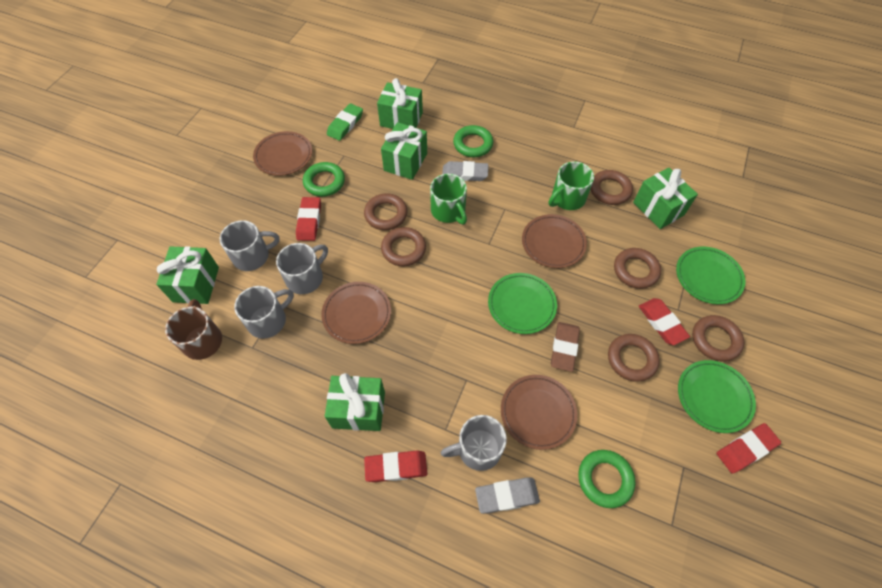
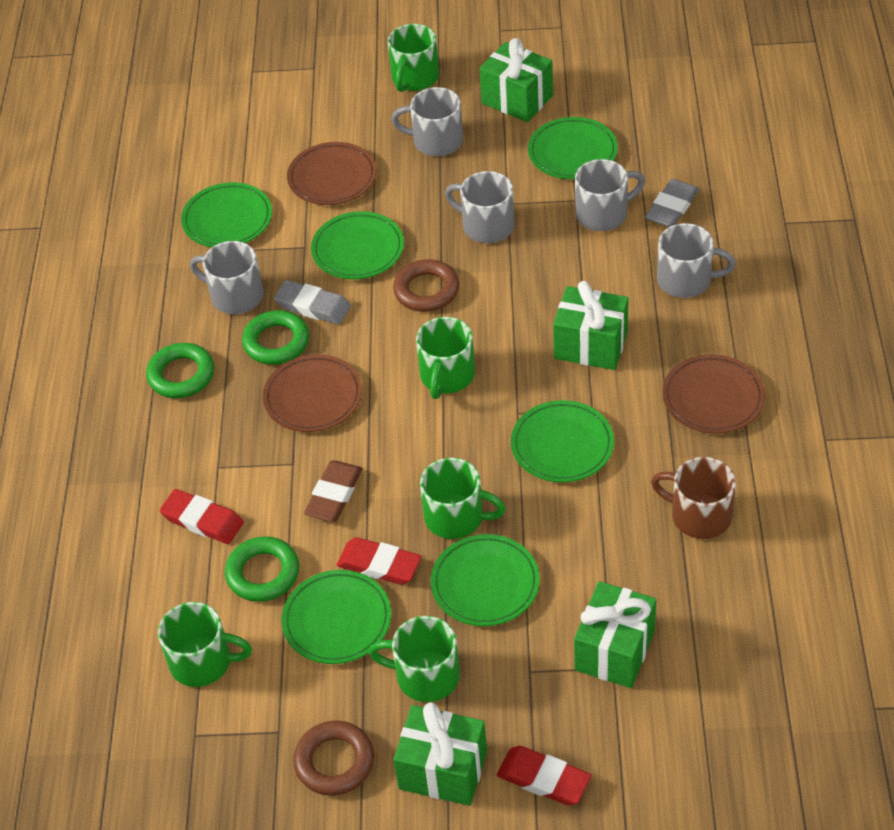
brown plate: [253,131,312,176] [321,282,391,344] [501,375,577,450] [522,214,587,268] = 4 -> [263,354,362,432] [287,142,376,205] [662,354,765,434] = 3
brown ring: [364,193,407,230] [381,227,426,266] [591,170,633,205] [608,334,660,382] [614,248,661,289] [692,315,744,362] = 6 -> [293,721,374,796] [393,259,459,312] = 2
green eraser: [327,103,363,141] = 1 -> none = 0
green gift: [156,246,219,304] [325,373,385,431] [377,78,423,129] [381,122,427,180] [633,168,698,229] = 5 -> [394,703,487,806] [480,38,553,122] [553,281,629,370] [574,581,656,688] = 4
green mug: [430,174,467,224] [549,161,594,210] = 2 -> [158,602,252,687] [368,616,460,702] [388,24,439,92] [416,317,475,399] [420,458,506,539] = 5
green plate: [488,273,557,334] [676,246,745,304] [678,360,756,433] = 3 -> [181,182,272,247] [282,570,391,664] [311,211,404,279] [431,534,540,626] [511,400,614,482] [528,117,618,179] = 6
grey mug: [220,220,280,271] [234,286,294,339] [276,243,328,294] [441,415,507,471] = 4 -> [190,241,264,314] [391,87,463,156] [445,171,515,243] [575,159,645,231] [657,223,736,298] = 5
red eraser: [296,197,321,241] [364,450,427,482] [639,298,690,345] [716,423,781,474] = 4 -> [159,489,244,544] [337,537,422,585] [497,746,591,805] = 3

